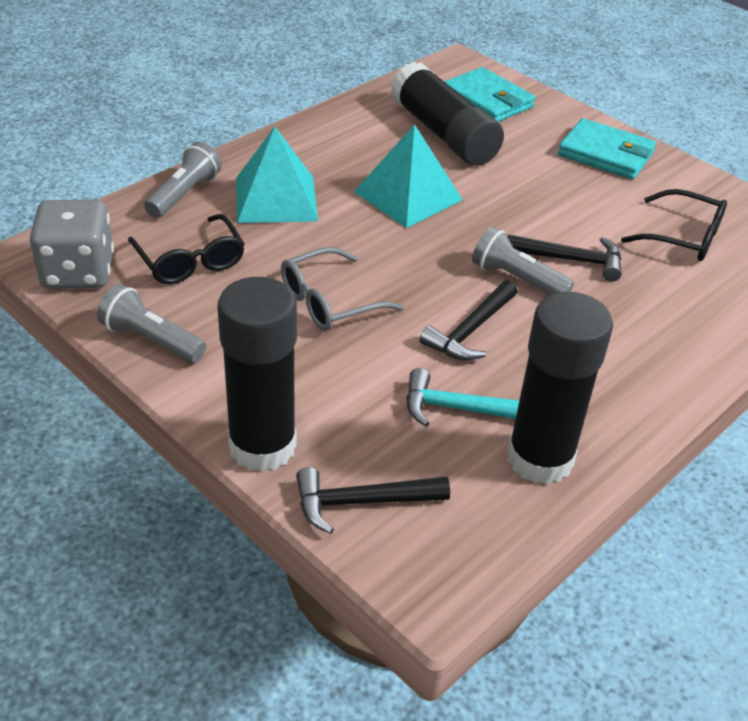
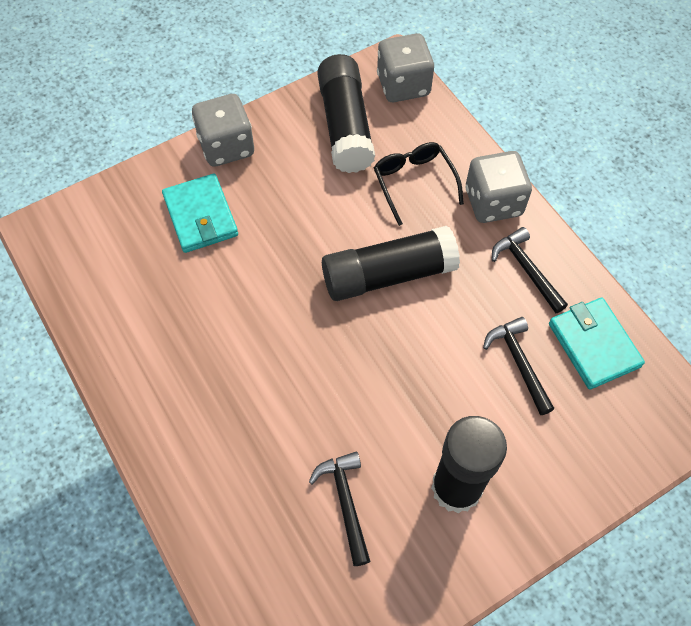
black glasses: [128,214,245,284] [621,189,727,261] = 2 -> [374,142,464,226] = 1
grey dice: [29,200,114,289] = 1 -> [192,94,254,167] [377,33,434,102] [466,151,532,223] = 3
grey flashlight: [97,284,206,363] [144,142,222,218] [472,227,574,295] = 3 -> none = 0
grey glasses: [281,247,404,331] = 1 -> none = 0
turquoise hammer: [406,368,519,427] = 1 -> none = 0
turquoise pyramid: [236,127,318,223] [354,124,463,228] = 2 -> none = 0

